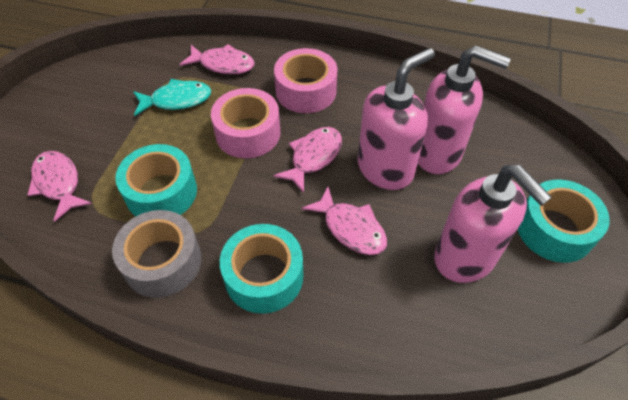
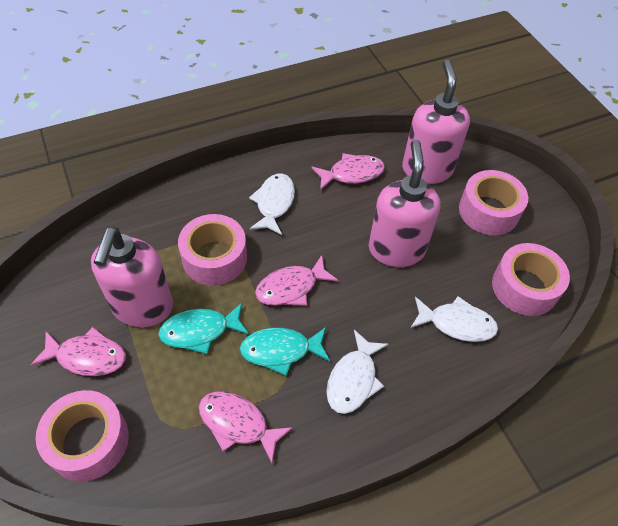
grey tape: [112,210,201,298] = 1 -> none = 0
pink tape: [211,88,281,158] [274,48,338,113] = 2 -> [36,390,129,482] [178,214,247,286] [459,170,528,236] [492,243,570,316] = 4
turquoise fish: [133,79,211,116] = 1 -> [158,303,249,354] [240,327,330,376] = 2
turquoise tape: [115,144,197,216] [220,224,303,314] [518,179,610,263] = 3 -> none = 0
white fish: none = 0 -> [249,174,295,235] [326,330,388,414] [411,296,498,342] = 3

